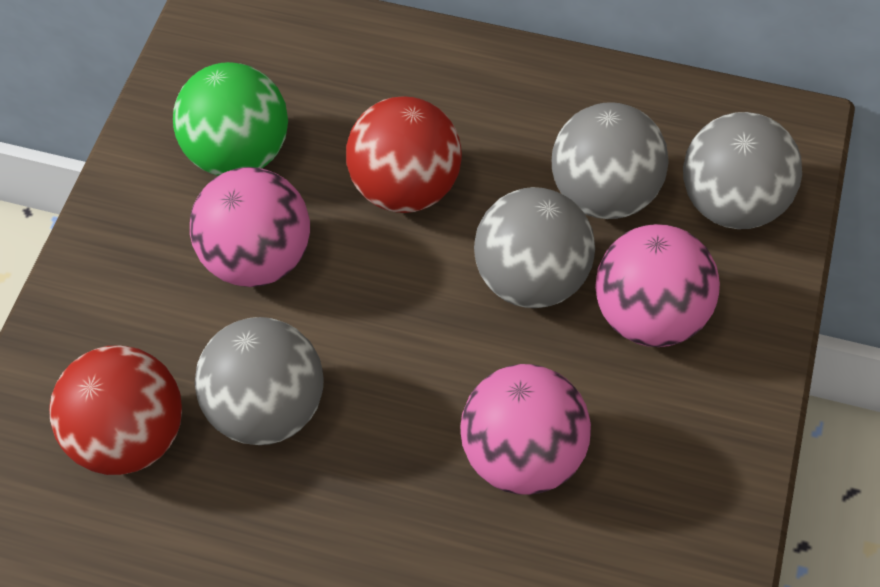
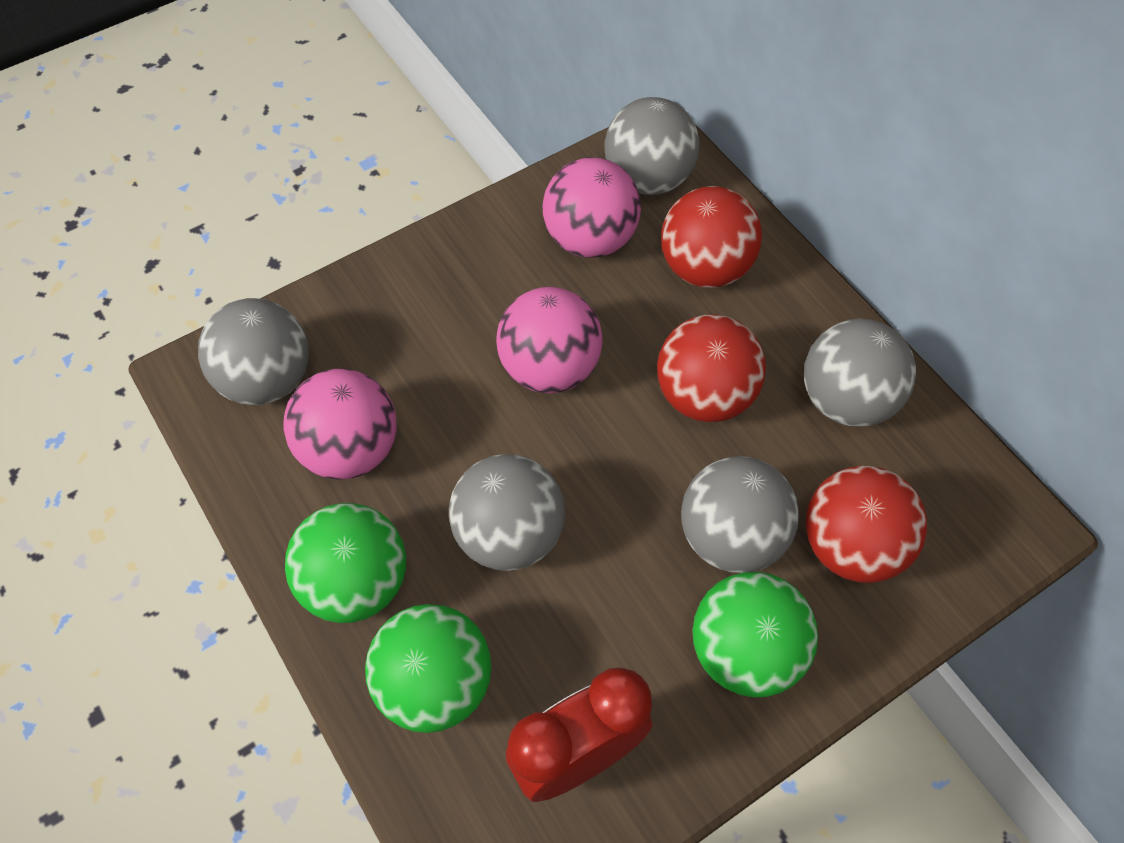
green ball: [173,62,288,176] = 1 -> [285,503,406,623] [365,604,492,733] [693,572,818,697] = 3
grey ball: [195,317,324,445] [474,187,595,308] [552,102,669,219] [683,112,802,229] = 4 -> [198,298,309,405] [449,454,565,571] [604,97,700,195] [681,456,799,573] [804,319,916,427] = 5
red ball: [49,345,182,475] [346,97,462,213] = 2 -> [657,314,766,422] [661,186,762,288] [806,466,927,583] = 3
red clock: none = 0 -> [506,667,653,802] = 1

